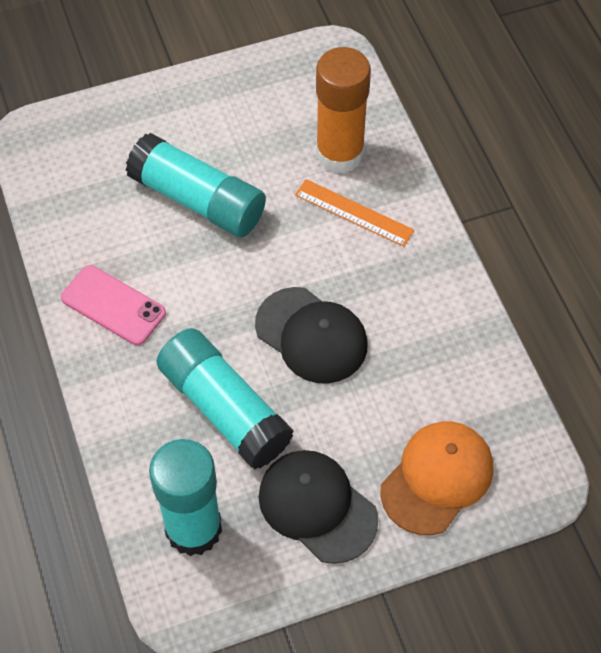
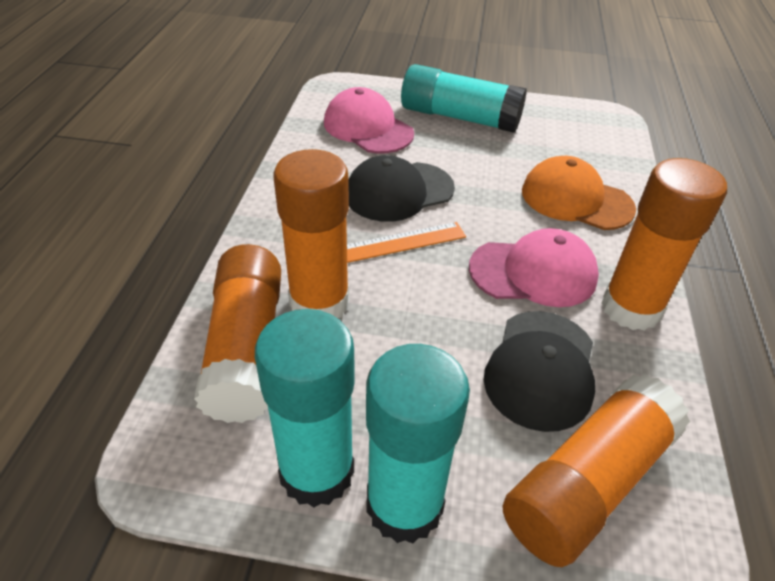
orange glue stick: [316,47,371,174] = 1 -> [194,244,281,423] [274,149,349,318] [502,374,690,567] [601,158,727,331] = 4
pink cap: none = 0 -> [324,87,414,154] [469,228,599,307] = 2
pink phone: [61,265,166,345] = 1 -> none = 0

